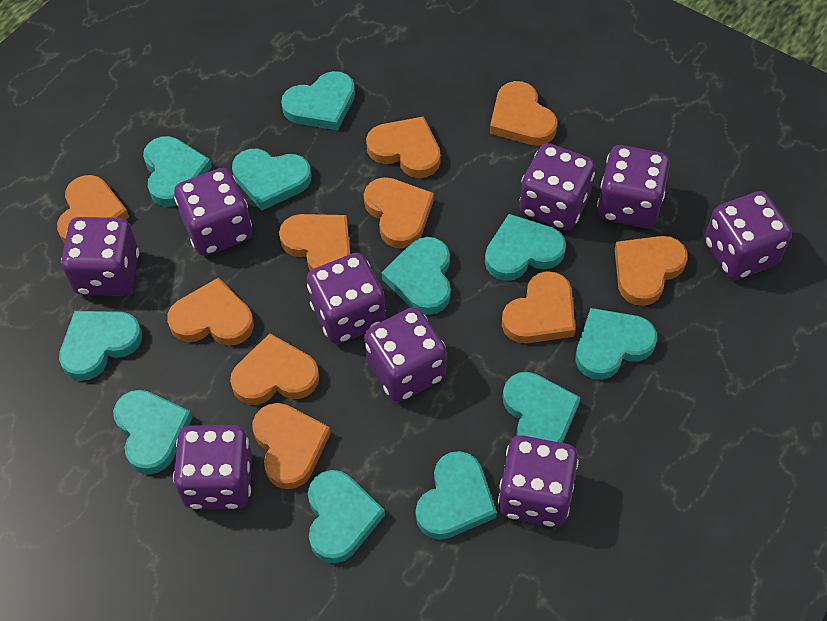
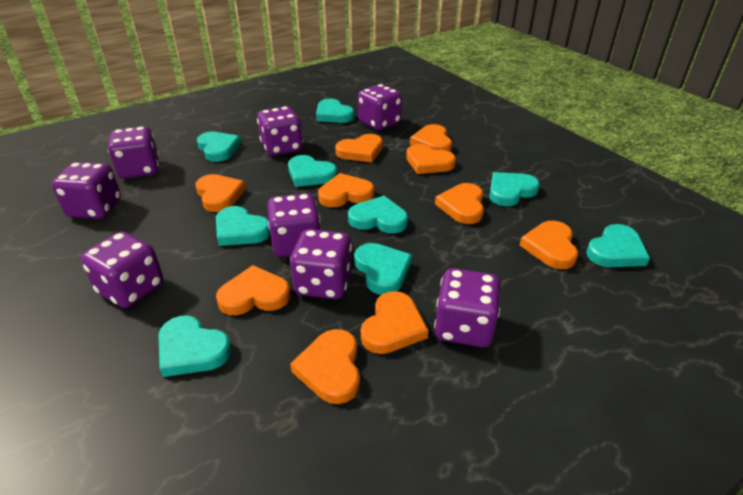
purple dice: [61,217,139,296] [173,425,252,509] [174,168,252,256] [307,253,386,344] [364,307,447,402] [498,435,579,527] [519,143,595,231] [597,145,670,228] [705,191,792,280] = 9 -> [52,162,121,219] [81,231,163,308] [108,126,159,179] [257,106,303,156] [267,193,320,257] [290,229,352,299] [358,84,402,130] [434,268,501,347] = 8
turquoise heart: [59,311,142,381] [113,390,193,474] [143,136,212,207] [232,149,311,211] [281,71,355,130] [308,470,385,563] [382,237,451,315] [415,451,497,540] [485,214,566,281] [503,372,581,443] [576,308,657,380] = 11 -> [158,315,232,377] [197,132,241,162] [216,206,270,246] [288,155,337,187] [316,99,354,123] [348,196,408,233] [354,243,412,295] [489,172,540,206] [586,224,650,267] = 9

